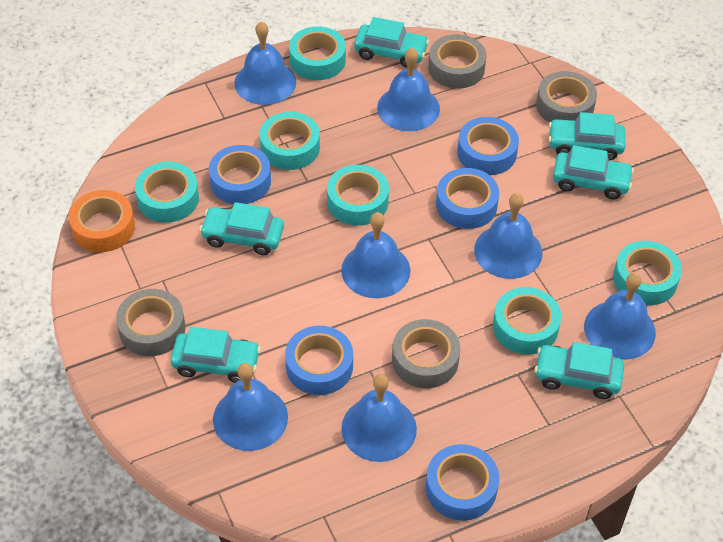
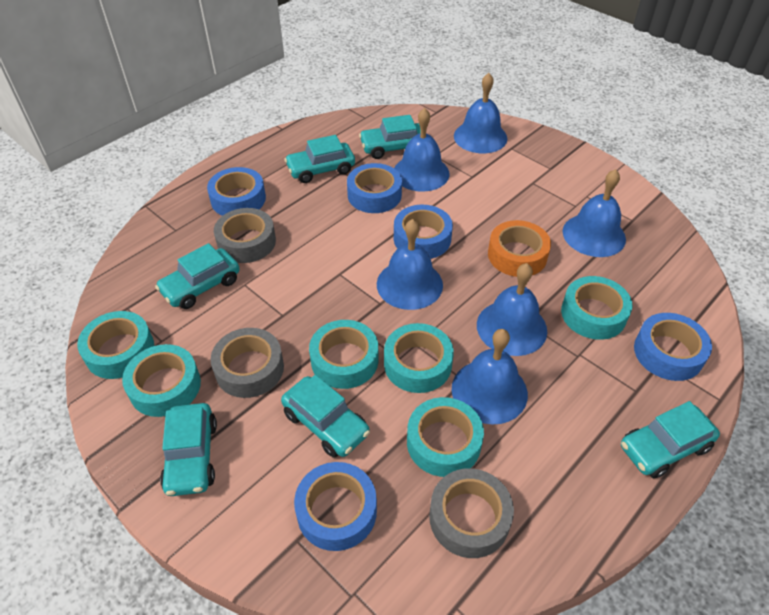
blue bell: [213,363,288,451] [234,21,296,105] [341,212,410,298] [341,374,417,462] [377,48,440,131] [474,193,542,279] [584,273,656,360] = 7 -> [377,219,443,310] [394,108,449,192] [452,329,528,425] [454,73,507,153] [477,263,547,356] [563,169,626,257] = 6
grey tape: [116,289,186,356] [392,319,460,388] [428,34,487,88] [536,71,597,122] = 4 -> [211,328,284,398] [214,208,276,263] [429,468,514,558] = 3

